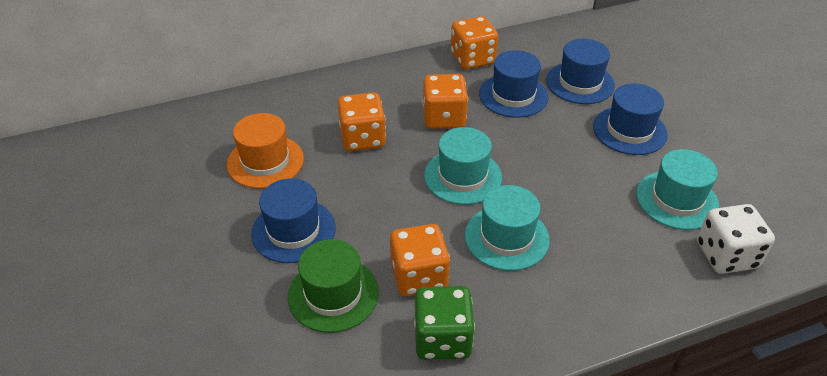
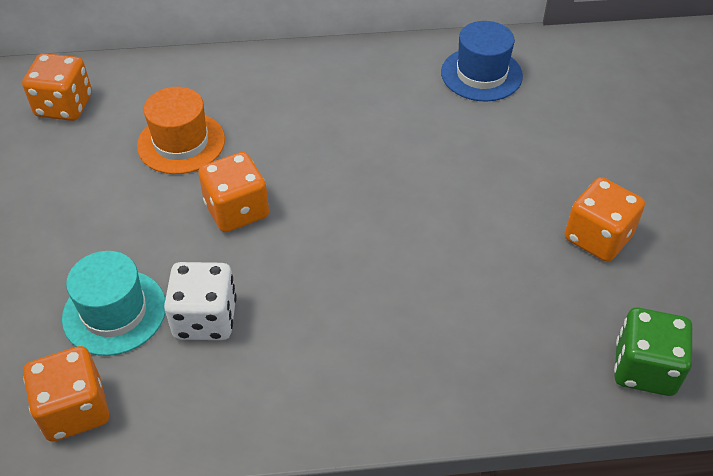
blue hat: [251,178,336,263] [479,50,549,118] [546,39,615,104] [593,83,668,155] = 4 -> [441,21,523,102] = 1
green hat: [288,239,379,333] = 1 -> none = 0
turquoise hat: [424,127,502,205] [465,185,550,271] [636,149,719,230] = 3 -> [62,251,165,356] = 1

